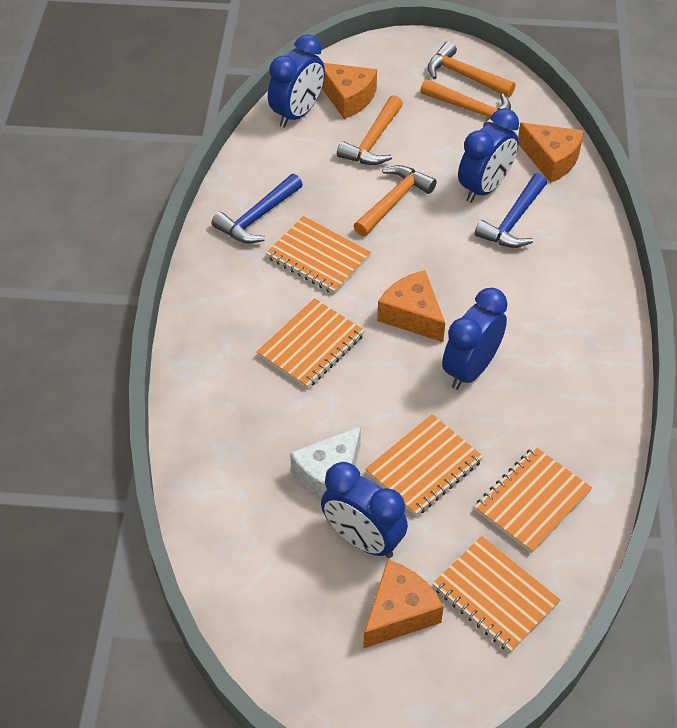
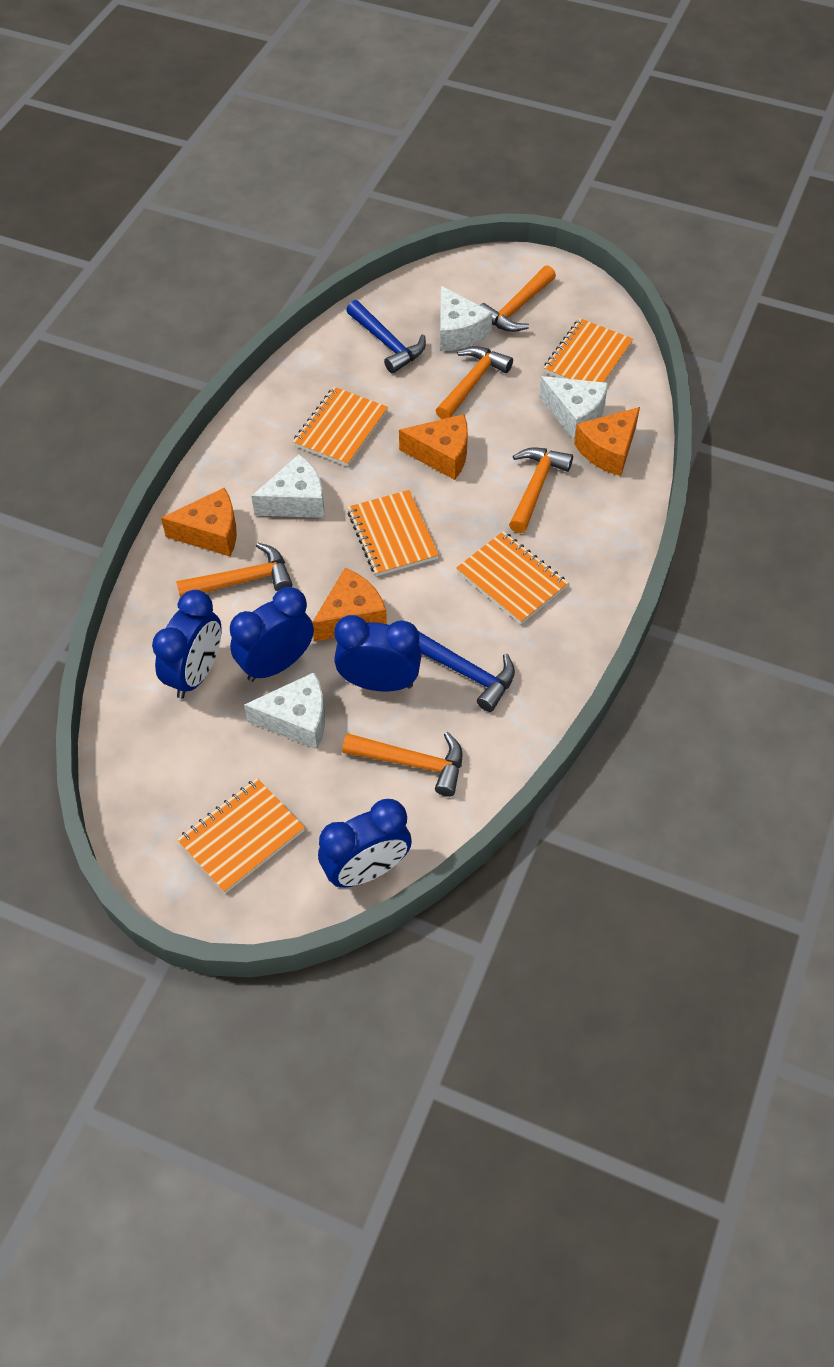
orange hammer: [337,95,403,165] [354,165,437,236] [420,79,511,127] [427,41,516,97] = 4 -> [176,543,292,597] [342,732,462,797] [436,346,513,419] [480,265,556,332] [509,447,573,533] = 5
white cheese: [290,426,361,500] = 1 -> [244,672,325,749] [251,454,324,518] [440,286,492,351] [539,376,608,440] = 4

